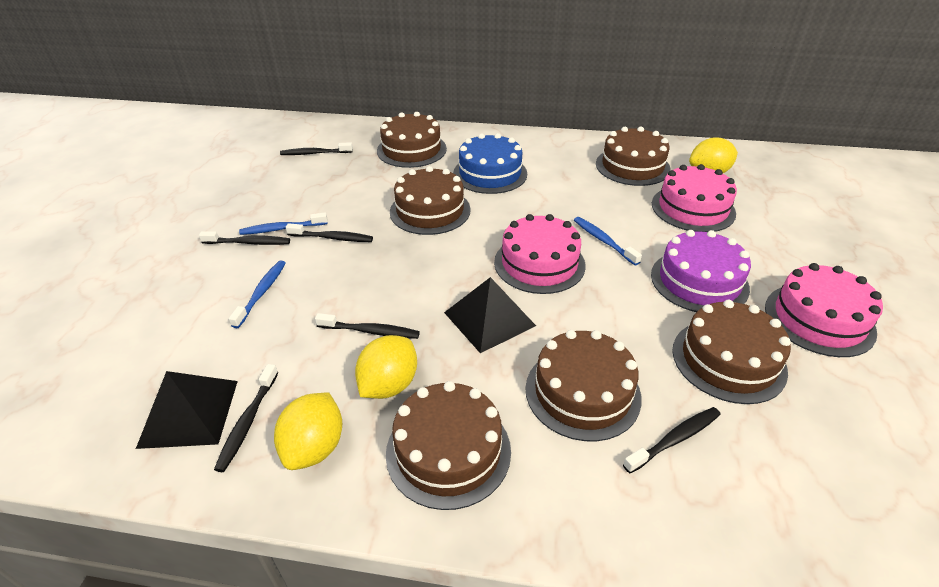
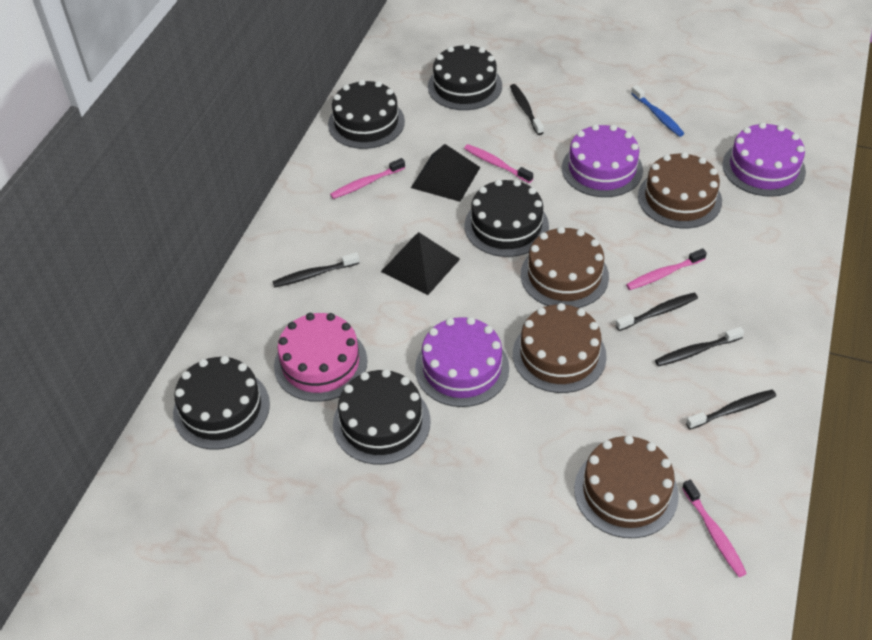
black cake: none = 0 -> [173,356,270,449] [328,80,405,149] [333,369,431,465] [428,44,502,110] [465,179,549,257] = 5
black toothbrush: [199,231,290,245] [214,364,278,472] [280,142,353,155] [286,223,373,242] [315,313,420,339] [623,407,721,473] = 6 -> [272,252,359,288] [510,84,544,135] [615,293,698,331] [655,327,744,366] [686,390,776,429] = 5
blue cake: [453,133,527,194] = 1 -> none = 0
blue toothbrush: [229,260,286,328] [239,212,328,235] [574,217,642,265] = 3 -> [631,85,685,137] = 1
brown cake: [377,112,447,168] [386,381,511,510] [390,166,471,235] [526,330,642,441] [596,127,671,186] [672,300,791,404] = 6 -> [513,303,607,393] [521,227,609,308] [574,435,679,538] [638,152,722,228] = 4
pink cake: [494,214,586,294] [652,164,737,232] [765,263,883,357] = 3 -> [274,313,367,402] = 1
pink toothbrush: none = 0 -> [330,158,405,199] [464,144,533,183] [626,249,707,290] [682,480,747,577] = 4
purple cake: [651,230,751,312] = 1 -> [415,317,509,407] [562,124,643,197] [722,122,806,197] = 3
yellow lemon: [274,392,342,470] [355,335,417,399] [689,138,738,173] = 3 -> none = 0

